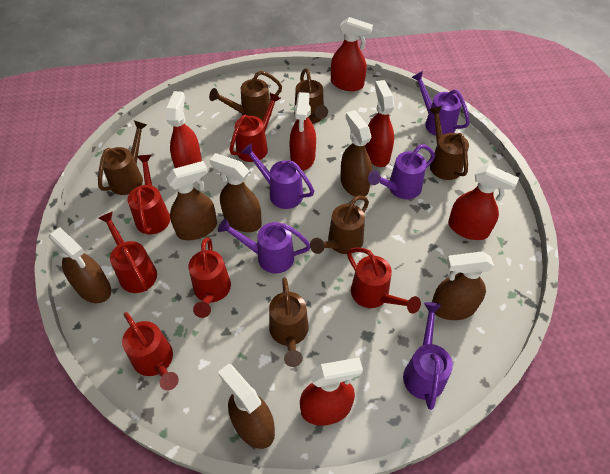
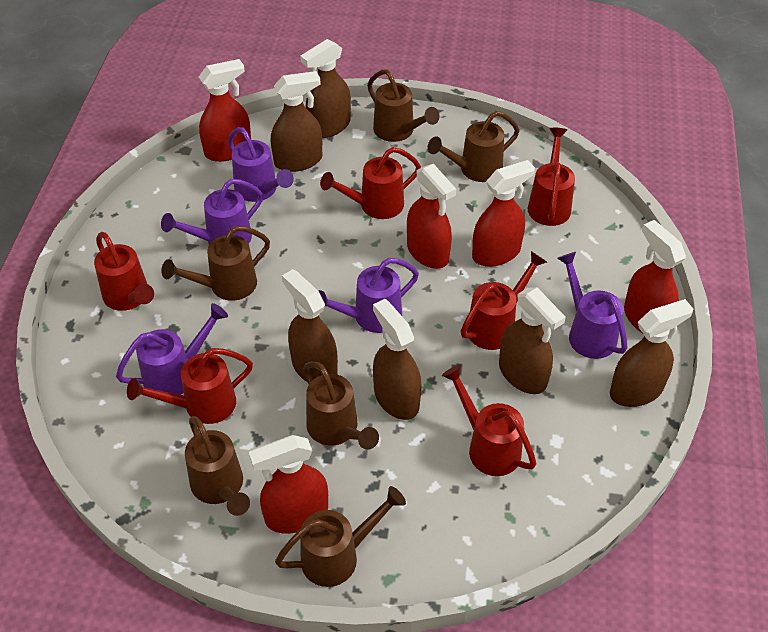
red spray bottle: [166,91,202,168] [289,92,316,171] [300,357,363,425] [331,17,373,91] [365,80,395,167] [448,165,519,240] = 6 -> [199,59,251,162] [249,435,328,534] [407,164,456,269] [472,160,535,267] [624,220,686,333] = 5

